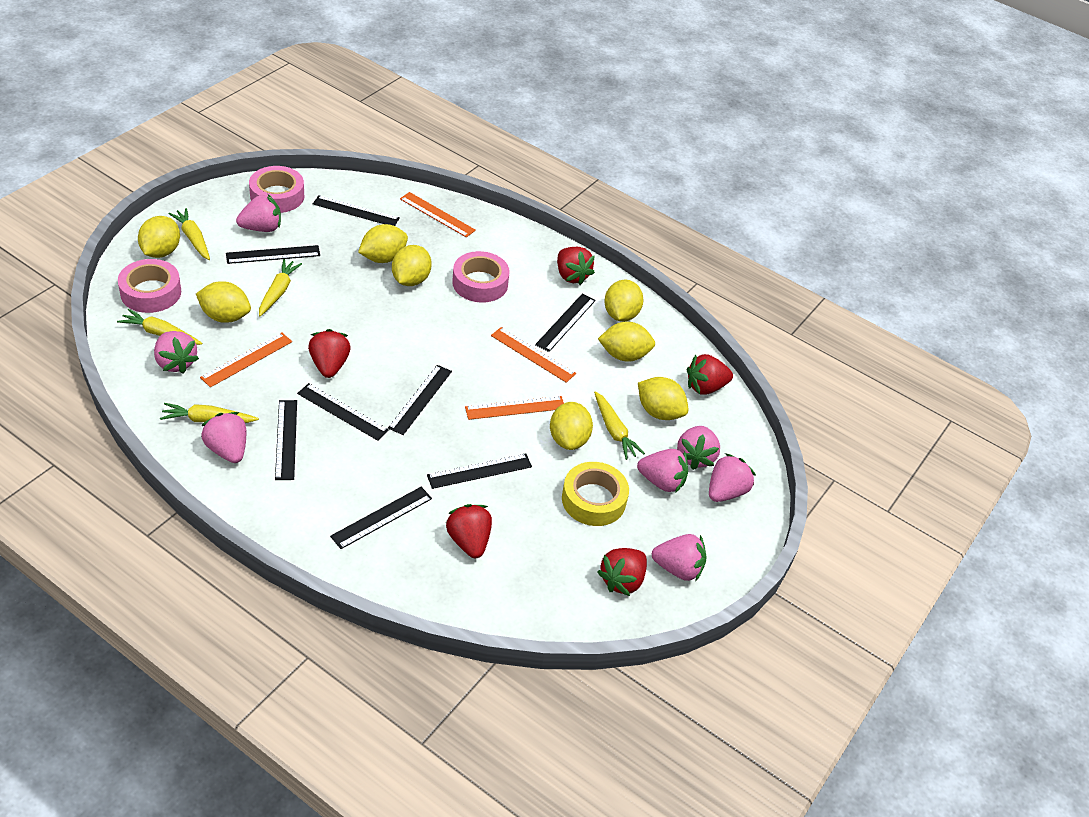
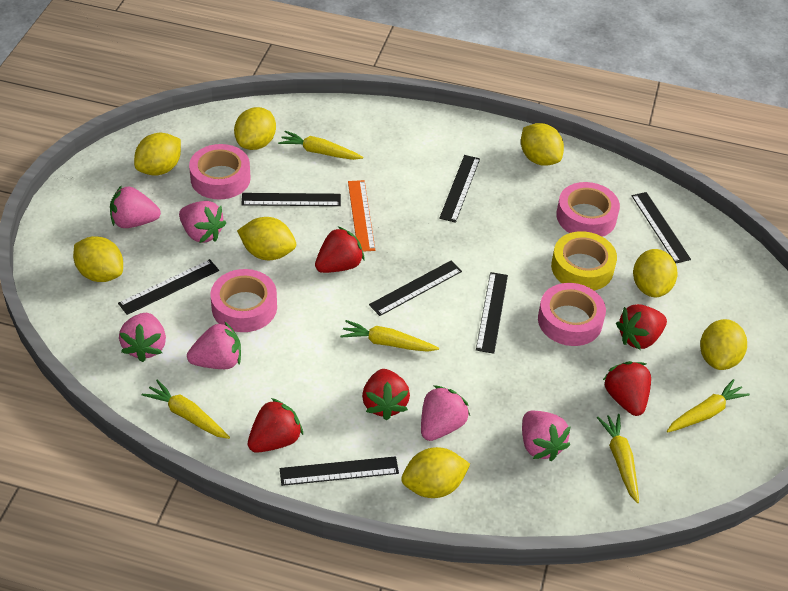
black ruler: [226,245,320,264] [275,400,297,480] [297,383,389,441] [313,195,400,226] [330,487,432,549] [388,365,452,435] [427,453,532,489] [535,294,596,352] = 8 -> [118,259,219,315] [241,193,341,206] [280,456,399,486] [369,261,462,316] [439,155,480,223] [476,272,508,354] [632,192,691,263] = 7
orange ruler: [200,332,292,387] [400,192,476,237] [465,396,564,420] [491,327,576,383] = 4 -> [348,180,375,252] = 1
pink strawberry: [154,331,199,374] [201,412,246,463] [236,194,281,232] [637,449,688,493] [652,534,707,582] [677,426,720,470] [709,453,756,502] = 7 -> [110,185,161,228] [119,313,166,362] [179,201,226,243] [187,321,241,369] [421,386,470,441] [522,411,571,461] = 6
pink tape: [118,259,181,313] [249,166,304,213] [452,251,510,302] = 3 -> [189,144,251,199] [211,269,277,332] [538,283,606,346] [556,182,620,237] = 4

